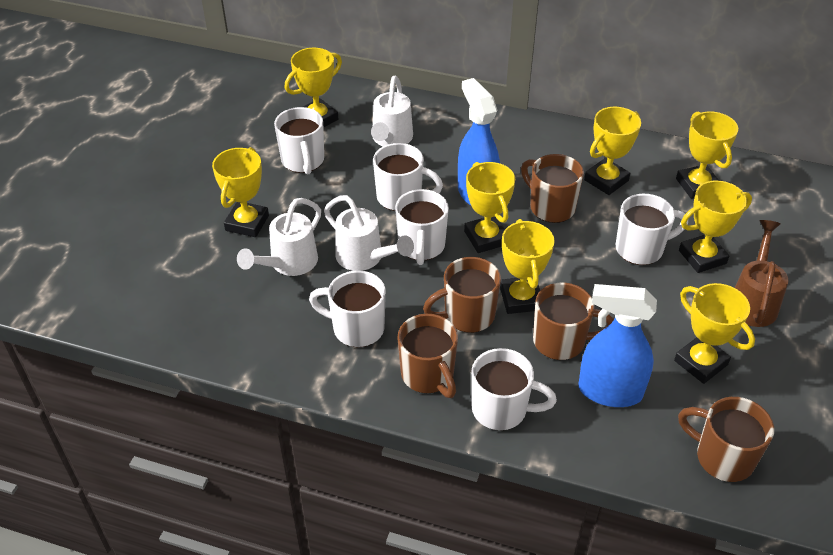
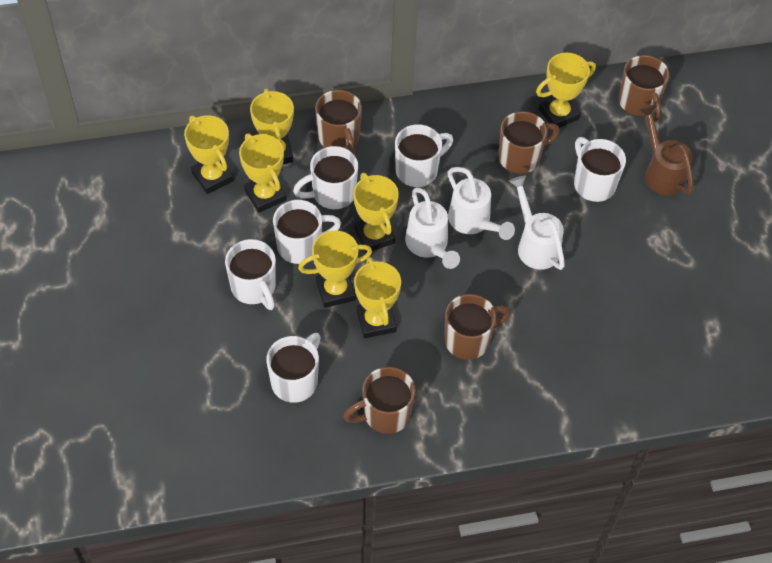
blue spray bottle: [458,78,500,205] [578,284,657,407] = 2 -> none = 0
yellow trophy: [212,147,269,237] [285,48,342,128] [464,162,515,253] [500,219,555,314] [584,107,641,195] [674,283,755,384] [676,111,738,199] [679,180,752,273] = 8 -> [184,115,234,194] [239,133,286,213] [250,89,294,164] [298,230,372,308] [353,173,399,253] [354,257,401,338] [536,53,596,128] = 7

